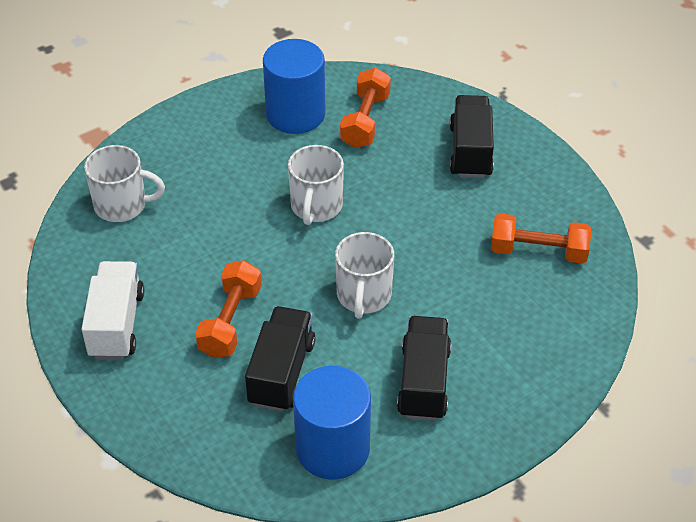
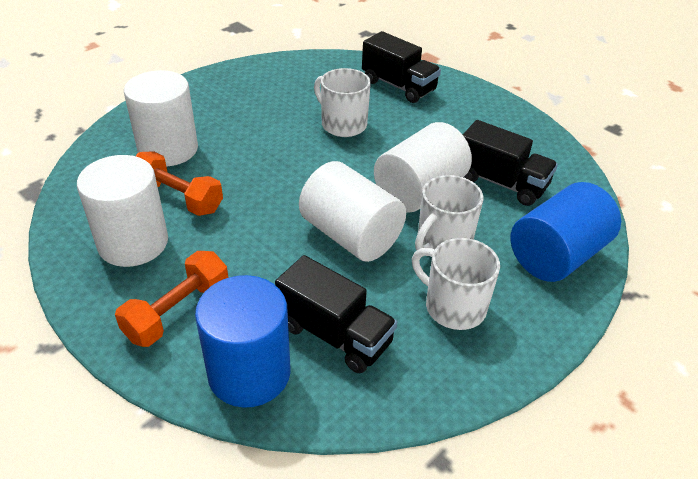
orange dumbbell: [195,260,262,358] [340,68,391,148] [491,213,591,264] = 3 -> [115,251,228,347] [136,151,223,216] = 2
white cylinder: none = 0 -> [77,155,168,267] [124,70,198,167] [299,161,406,262] [374,122,472,213] = 4
white truck: [82,261,144,360] = 1 -> none = 0

